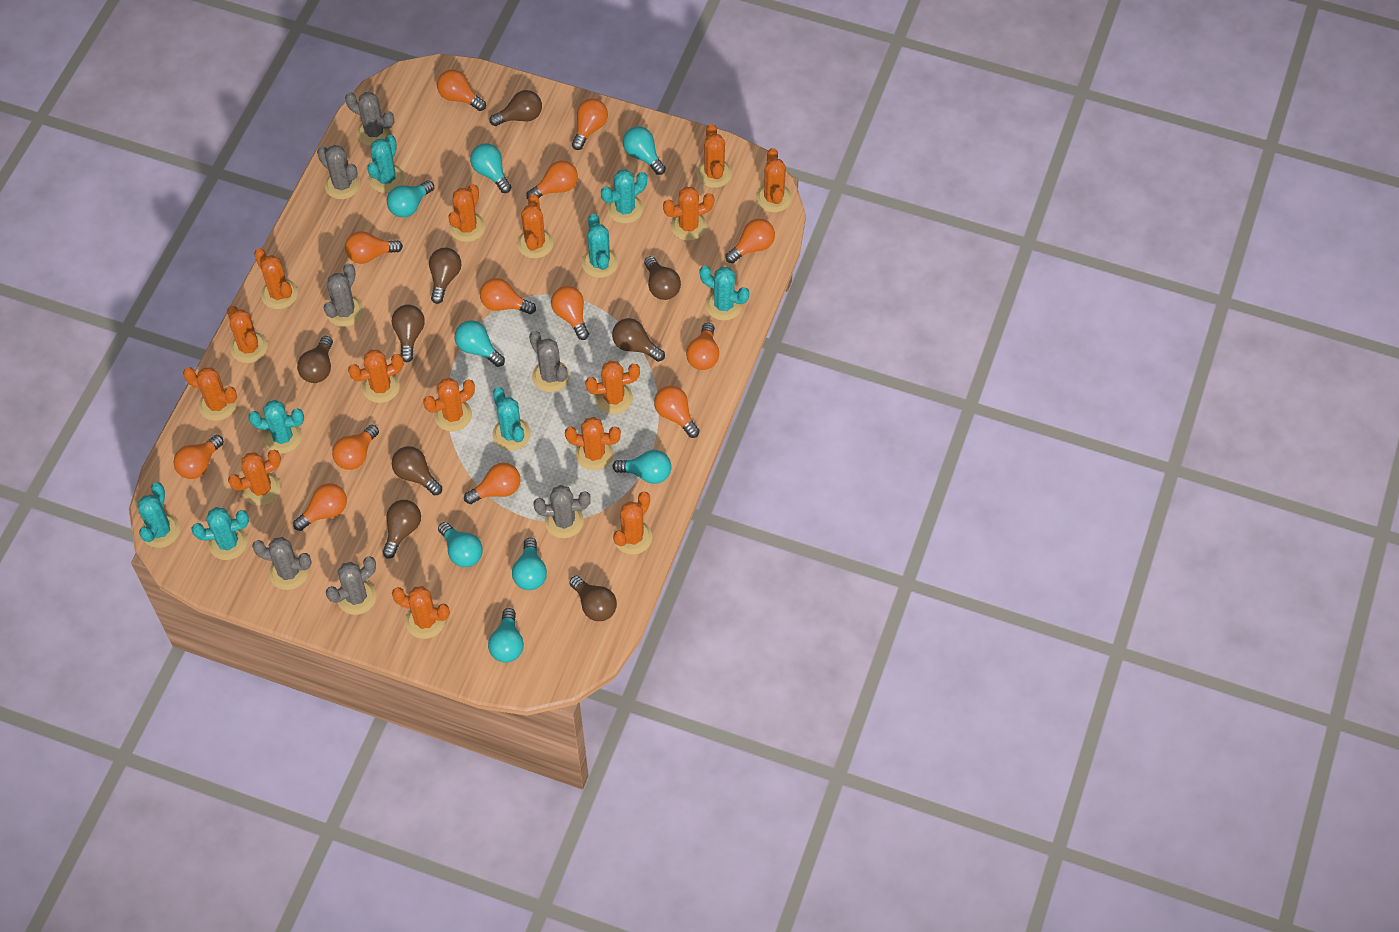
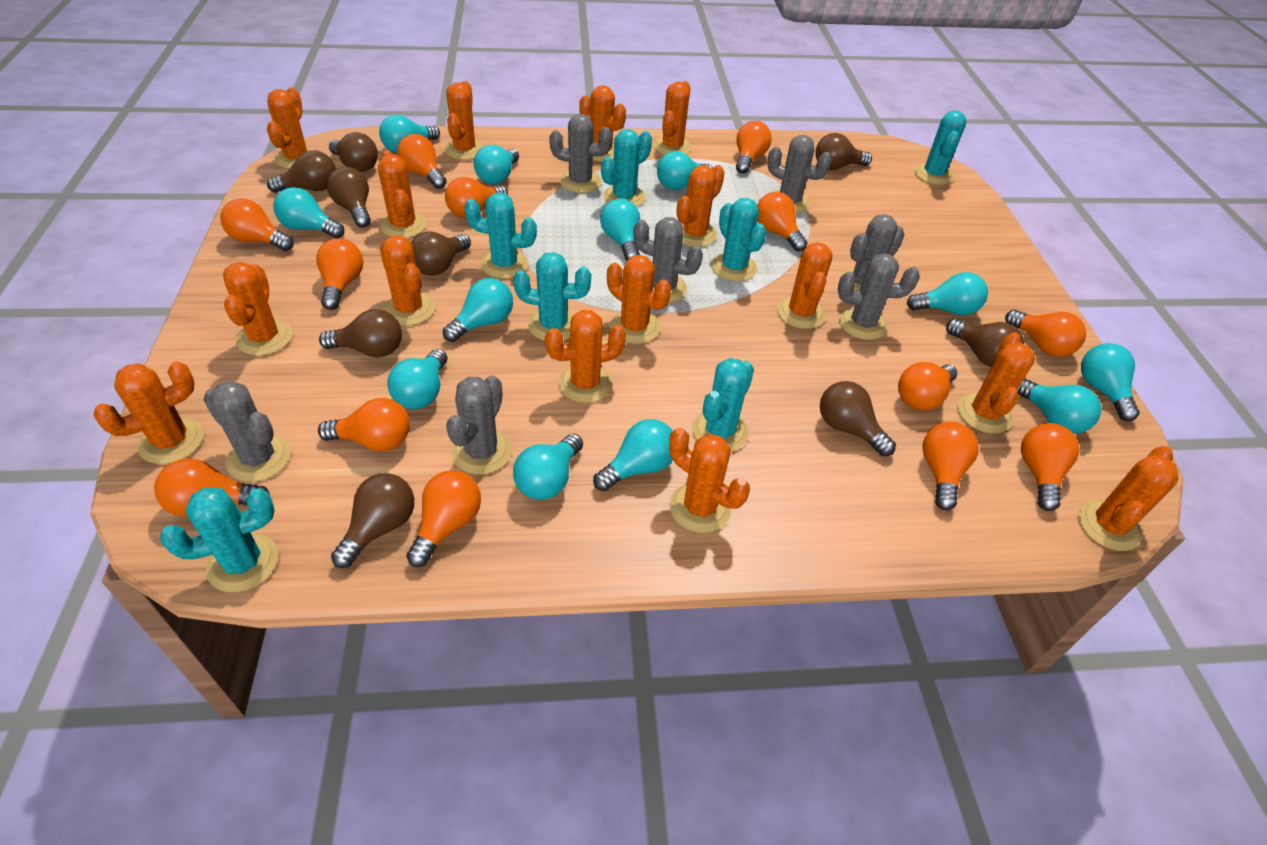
turquoise cactus: [138,482,180,548] [192,507,249,560] [248,400,304,454] [367,135,404,193] [493,387,531,450] [582,214,618,278] [601,169,647,224] [699,266,749,321] = 8 -> [160,488,278,592] [464,193,537,279] [513,252,591,341] [601,129,652,207] [692,358,754,452] [711,198,766,282] [914,110,967,185] = 7
turquoise light bulb: [387,180,434,218] [438,522,483,567] [455,320,505,367] [470,143,511,193] [488,608,524,663] [512,538,547,590] [612,450,671,484] [623,126,666,175] = 8 -> [273,187,345,238] [379,115,440,153] [387,349,447,409] [443,278,513,342] [474,145,519,184] [513,434,583,500] [593,419,673,491] [600,199,640,260] [657,151,713,190] [907,272,988,316] [1017,378,1101,434] [1081,343,1139,421] = 12

